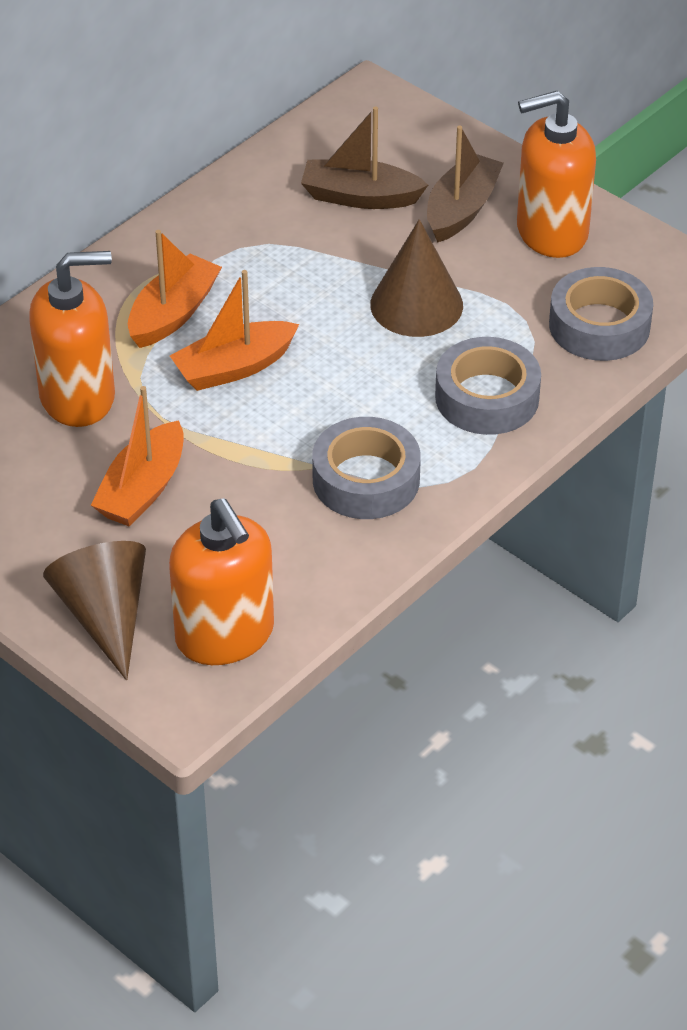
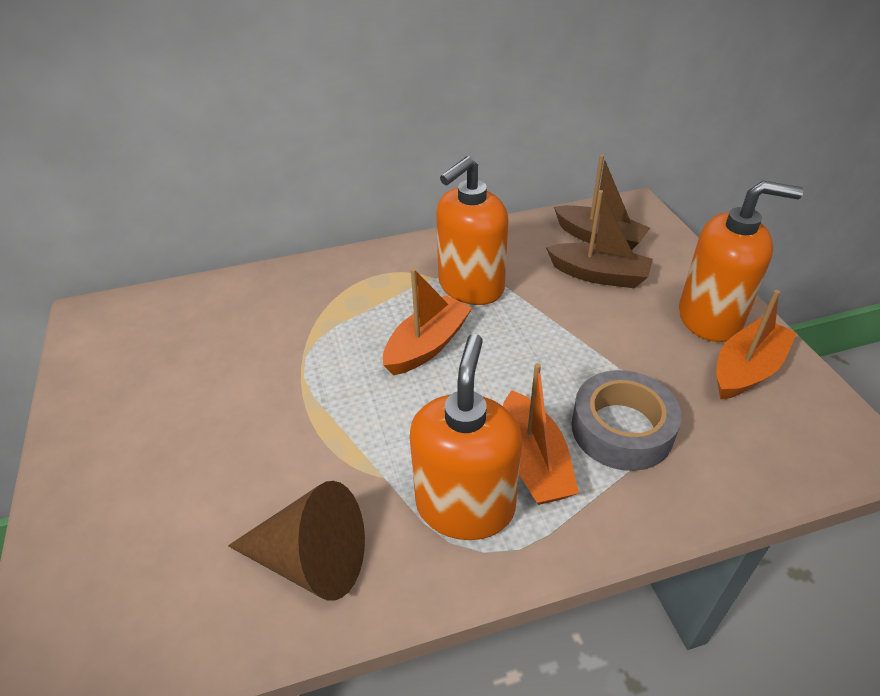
brown cone: [43,541,146,680] [370,219,463,337] = 2 -> [228,481,365,601] = 1
grey tape: [312,417,421,519] [435,337,541,435] [549,267,653,361] = 3 -> [572,370,681,471] = 1

